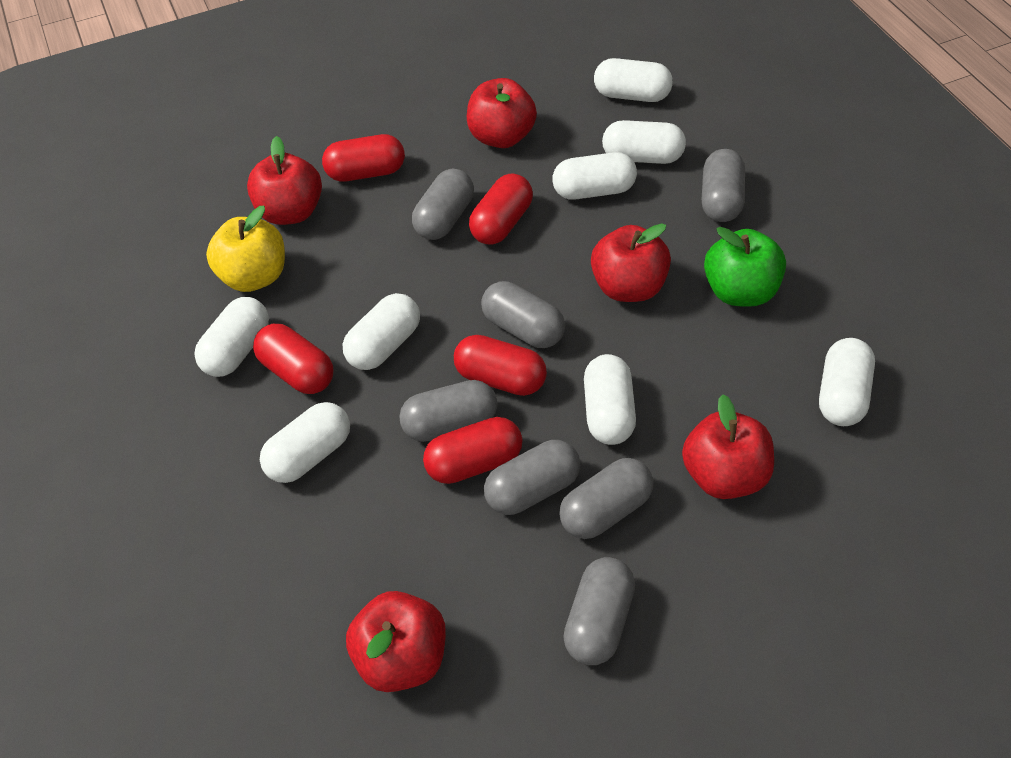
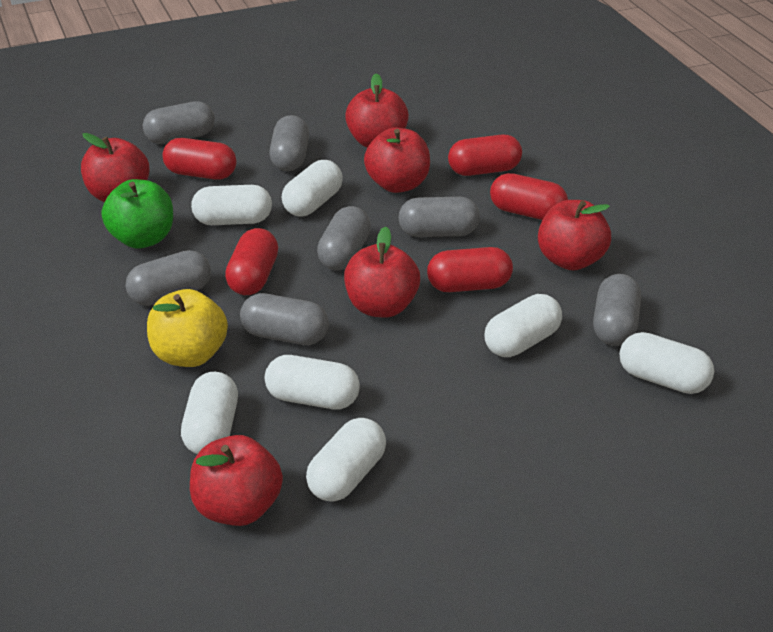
red apple: [247,136,322,225] [346,591,446,692] [467,78,537,148] [591,223,671,302] [682,394,774,499] = 5 -> [81,133,149,202] [190,435,283,526] [344,227,420,317] [345,73,409,148] [364,128,430,193] [538,200,611,270] = 6
white capsule: [194,297,269,377] [260,402,350,483] [343,293,420,370] [552,152,637,200] [584,354,636,445] [594,58,673,102] [602,120,686,164] [819,338,875,426] = 8 -> [181,372,238,454] [191,185,272,225] [265,355,360,410] [282,160,343,217] [306,418,386,502] [485,294,562,357] [619,332,714,394] = 7

